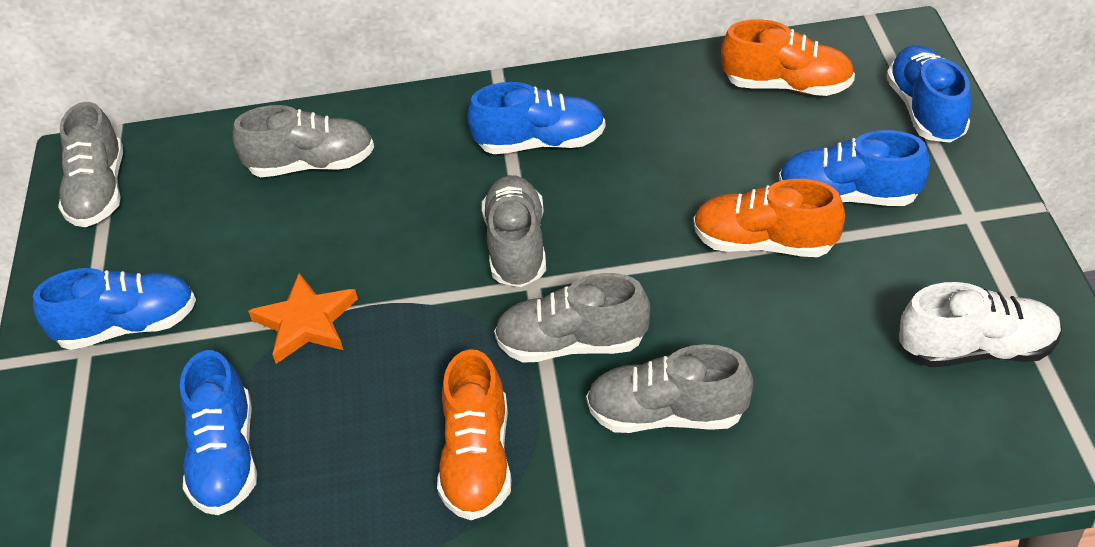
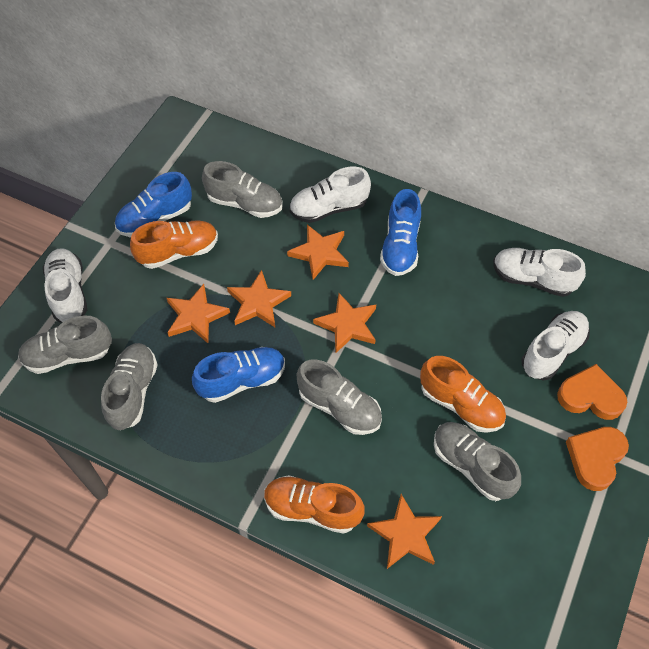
blue shoe: [33,268,196,350] [180,350,257,515] [468,82,606,154] [779,130,930,206] [887,45,971,143] = 5 -> [115,172,192,237] [192,347,285,403] [380,189,421,276] = 3
orange heart: none = 0 -> [557,364,627,420] [566,427,629,491] = 2
orange star: [248,273,358,364] = 1 -> [167,284,230,343] [227,270,291,327] [287,225,349,280] [313,293,376,353] [367,494,442,569] = 5
white shoe: [900,282,1062,367] = 1 -> [43,248,87,323] [289,167,371,223] [493,248,586,297] [522,311,590,381] = 4

